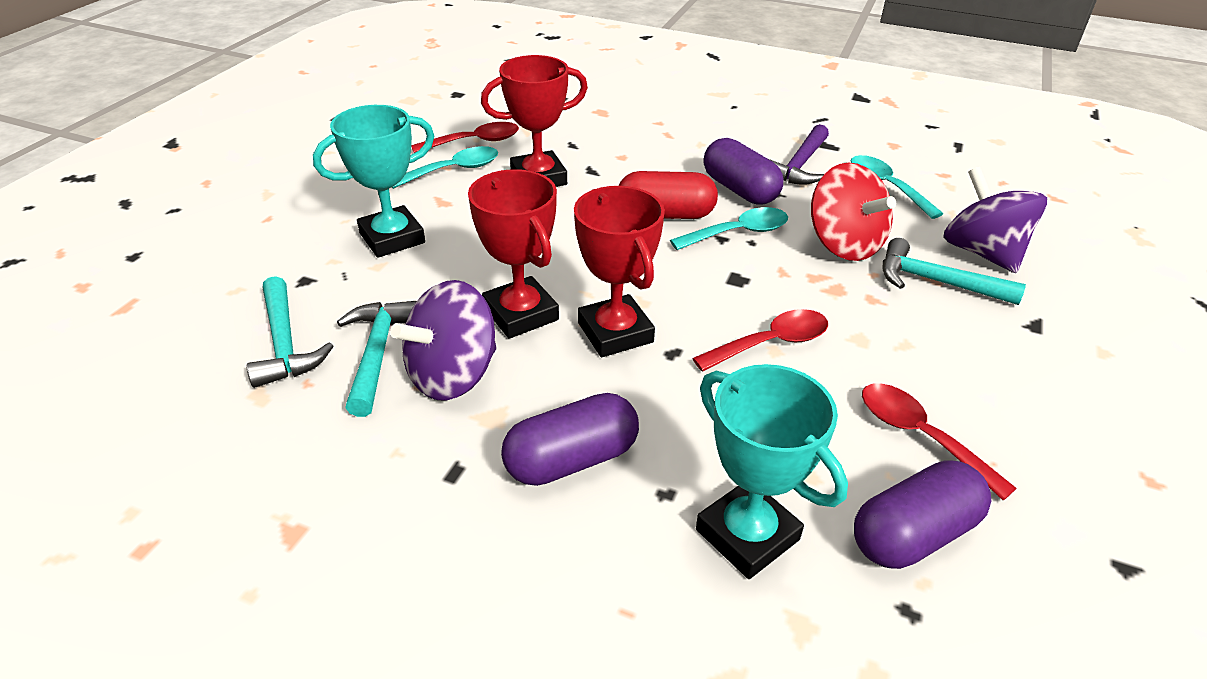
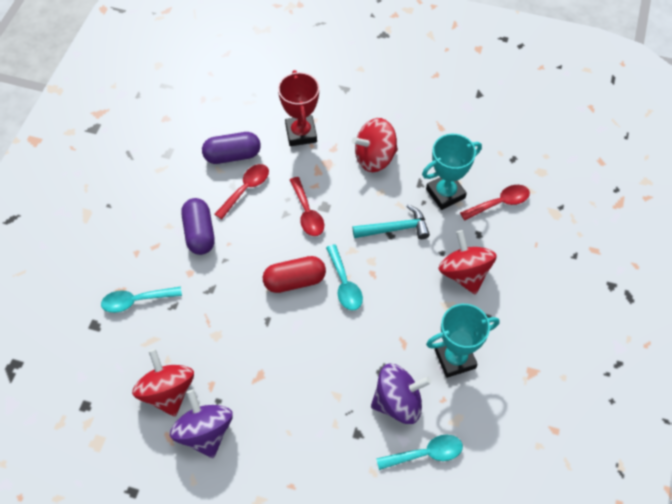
purple capsule: [501,393,639,486] [704,138,783,205] [854,460,991,569] = 3 -> [181,198,215,255] [202,132,261,164] = 2
purple hammer: [769,124,829,185] = 1 -> none = 0
red spinning top: [811,162,896,261] = 1 -> [132,349,194,417] [352,118,398,172] [439,230,497,295] = 3
red trophy: [468,169,559,339] [481,55,588,187] [574,186,665,357] = 3 -> [278,70,319,146] = 1
turquoise hammer: [247,276,333,388] [337,301,416,417] [883,238,1026,305] = 3 -> [353,205,430,239] = 1

